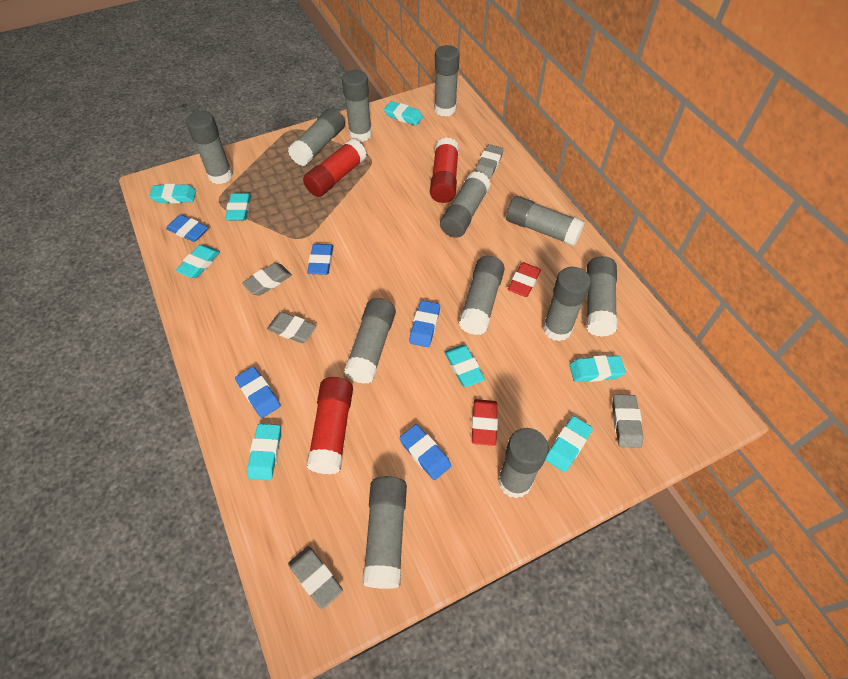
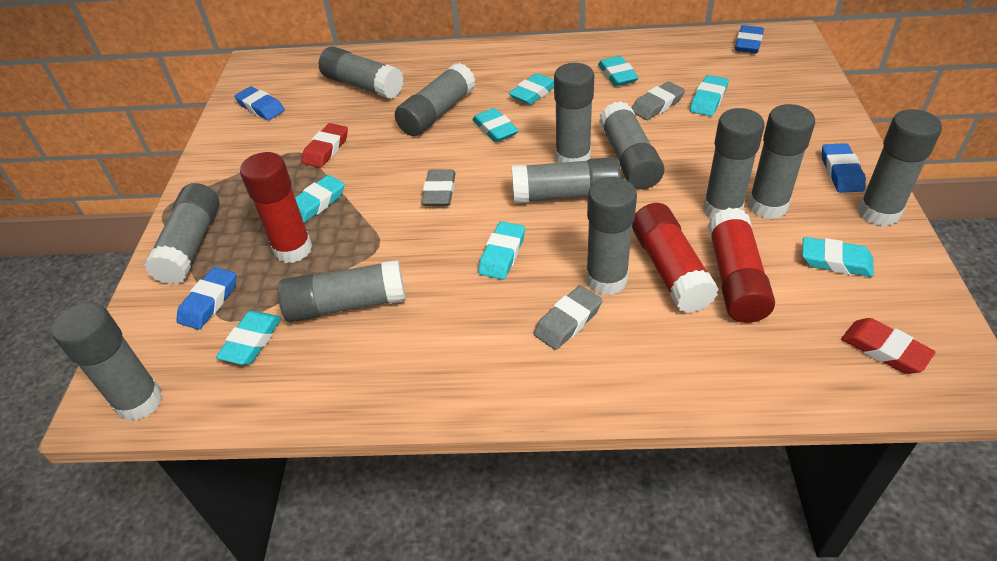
blue eraser: [166,215,208,242] [235,367,281,418] [307,244,333,275] [399,424,451,480] [409,300,440,347] = 5 -> [176,267,236,330] [234,86,285,120] [735,25,764,53] [822,143,866,193] = 4
grey eraser: [242,263,292,296] [267,312,317,343] [288,546,343,609] [475,144,504,179] [612,395,644,448] = 5 -> [422,169,456,206] [533,285,602,350] [632,81,685,120] = 3

